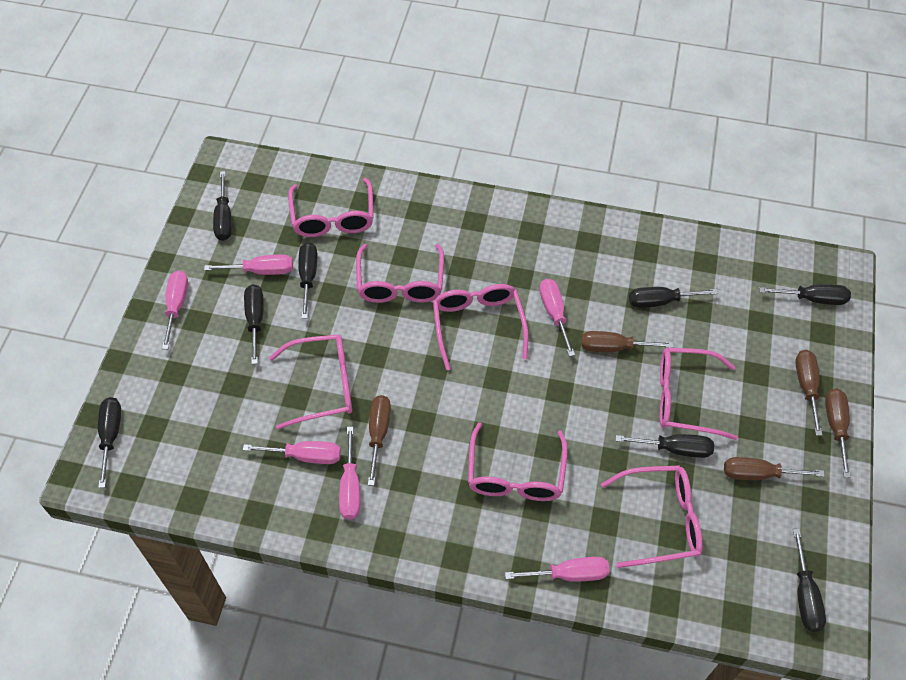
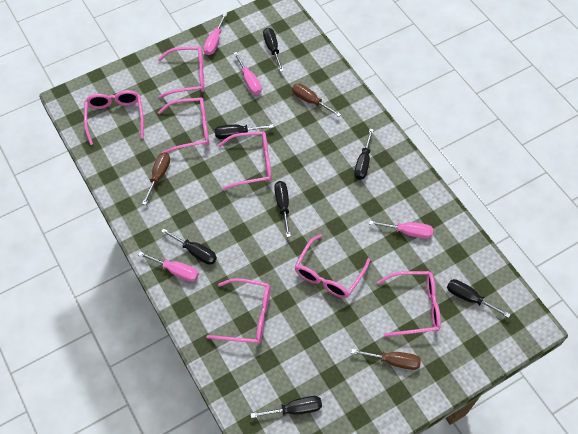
black screwdriver: [98,397,121,488] [213,171,232,241] [244,284,264,364] [298,242,317,319] [615,434,714,458] [629,287,718,308] [759,284,851,305] [793,529,826,632] = 8 -> [161,228,217,265] [215,124,274,139] [250,396,322,418] [263,28,284,72] [274,181,291,237] [354,129,374,180] [447,279,511,318] = 7
brown screwdriver: [368,395,391,486] [581,331,674,352] [724,457,825,480] [795,350,822,436] [825,388,851,478] = 5 -> [142,152,170,205] [292,83,341,117] [351,349,421,370] = 3
pink screwdriver: [162,270,188,349] [204,254,293,275] [243,441,341,464] [339,427,360,520] [505,557,610,581] [539,279,575,357] = 6 -> [138,252,199,282] [203,13,227,55] [233,52,262,95] [369,220,433,239] = 4

